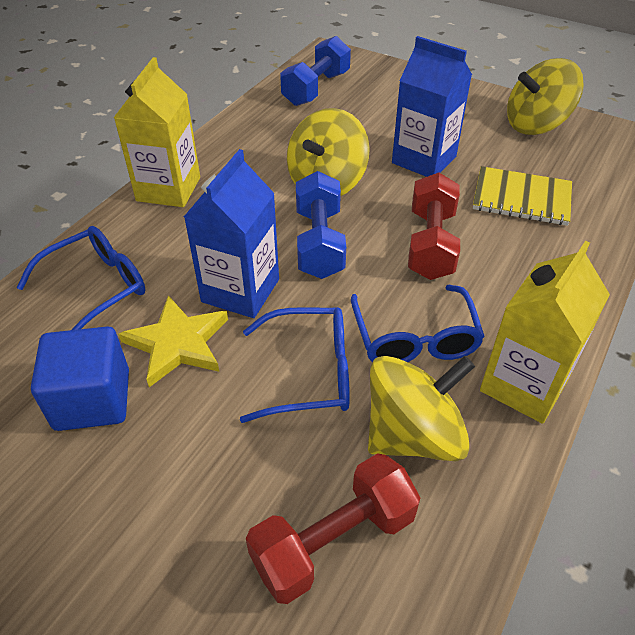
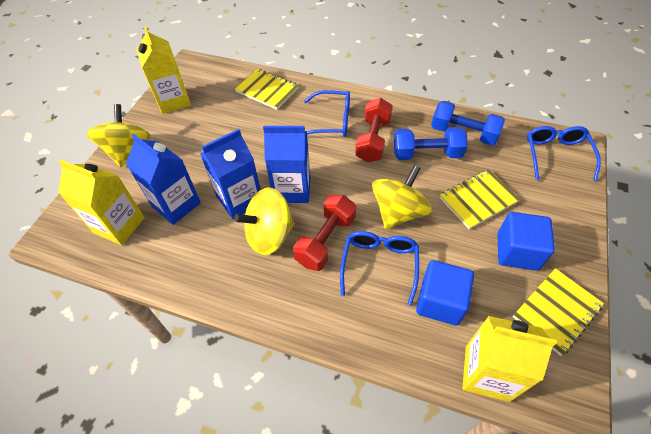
blue carton: [184,149,279,318] [392,36,472,177] = 2 -> [126,134,201,225] [200,129,261,219] [263,126,310,203] = 3
blue cube: [31,327,129,431] = 1 -> [416,260,474,326] [497,212,555,271] = 2
yellow carton: [113,57,200,207] [480,241,610,424] = 2 -> [58,160,145,245] [136,26,191,114] [462,316,557,402] = 3
yellow notebook: [473,166,572,226] = 1 -> [235,69,299,110] [439,169,520,229] [513,268,604,356] = 3
yellow star: [119,295,228,387] = 1 -> none = 0

